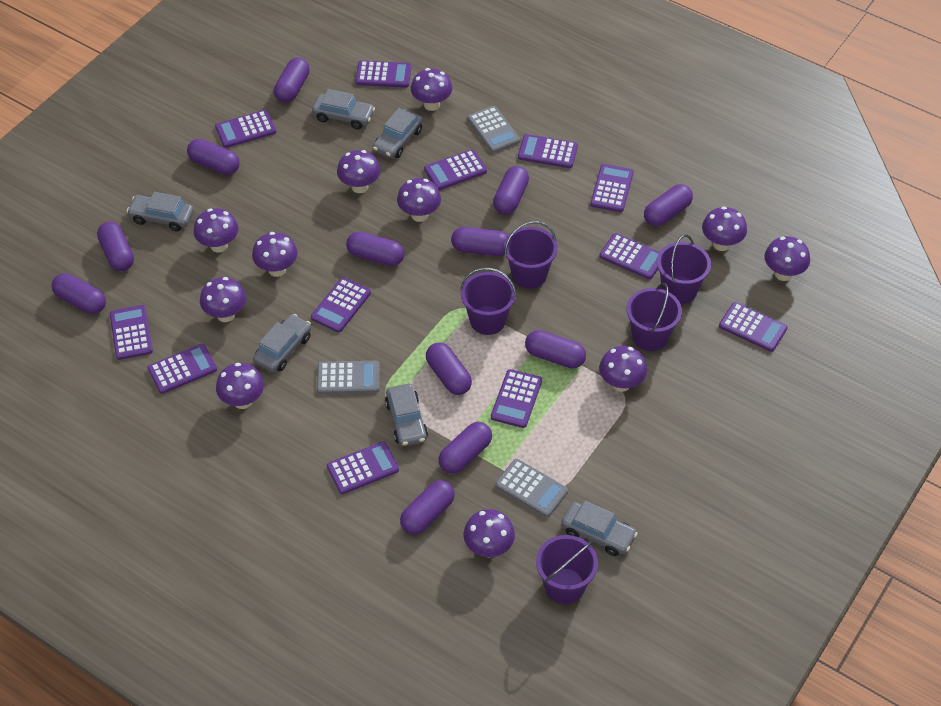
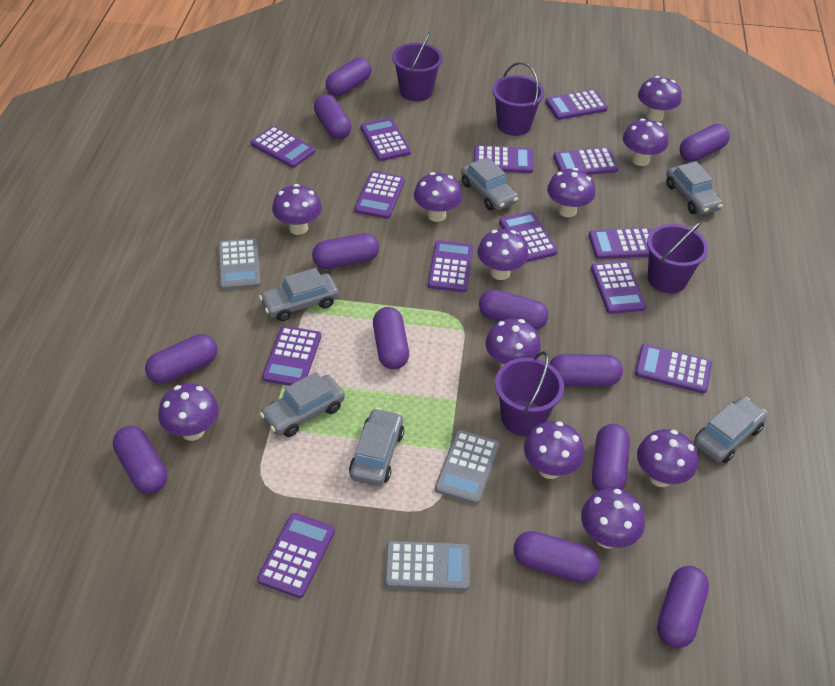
purple bucket: [460,267,516,335] [504,221,558,289] [536,535,598,604] [627,283,682,351] [657,234,711,304] = 5 -> [392,32,443,101] [492,62,545,136] [495,351,564,436] [647,221,708,293] = 4
purple calculator: [110,305,153,360] [147,344,217,394] [215,110,276,148] [311,277,371,332] [327,441,399,494] [355,60,411,88] [424,149,487,190] [491,369,542,428] [518,134,578,168] [590,164,634,212] [599,233,659,279] [719,302,788,352] = 12 -> [251,126,315,168] [257,513,335,598] [262,326,321,386] [354,171,405,219] [360,118,411,161] [428,240,473,292] [474,145,533,173] [499,211,558,262] [545,90,608,120] [553,147,619,175] [589,228,651,259] [591,261,646,314] [635,344,712,394] = 13

